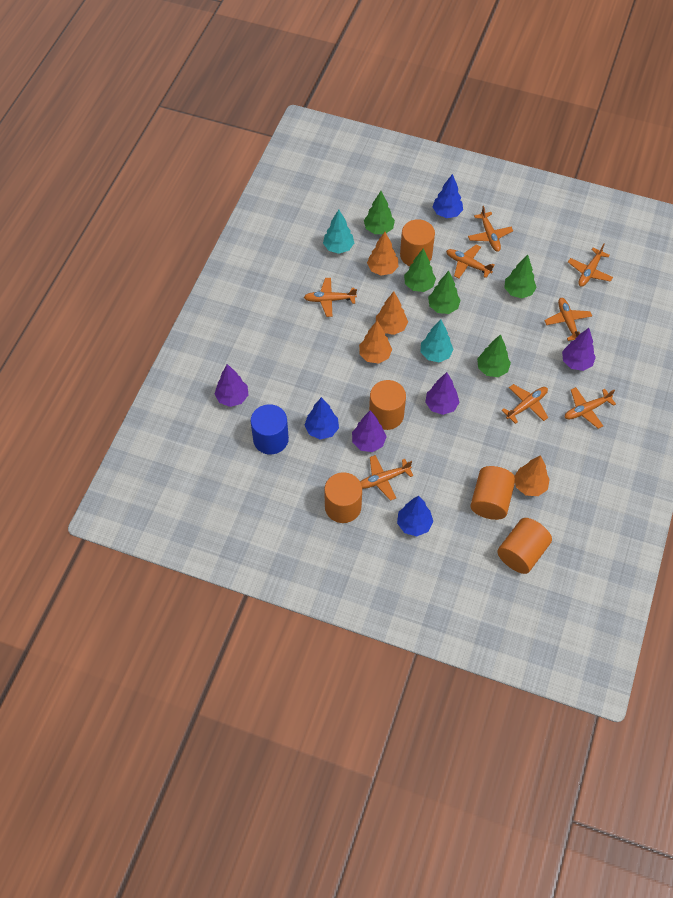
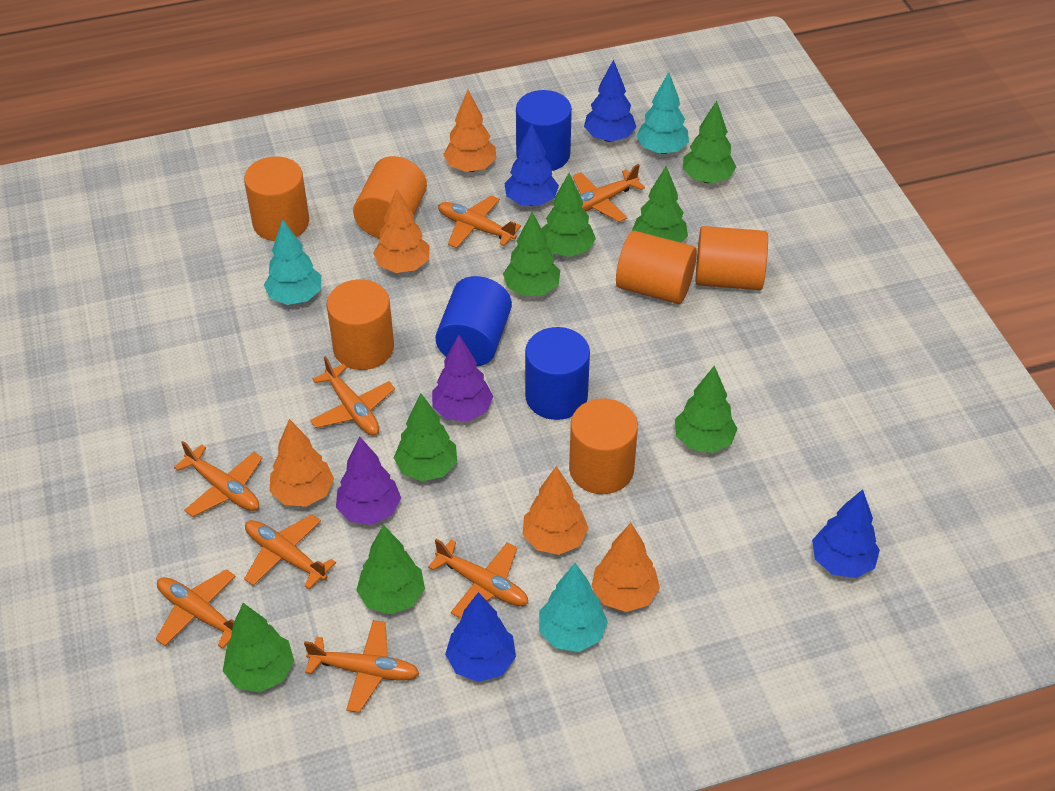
blue cylinder: [251,404,289,455] = 1 -> [435,276,512,366] [516,90,572,171] [525,327,590,420] = 3
blue tree: [304,397,339,439] [397,496,433,537] [432,174,463,218] = 3 -> [445,592,516,682] [504,123,559,206] [584,59,636,142] [812,489,880,578] = 4
green tree: [364,191,395,234] [404,248,436,292] [428,271,461,314] [477,334,511,377] [504,255,537,298] = 5 -> [223,603,294,692] [356,525,425,614] [394,394,457,481] [503,212,560,296] [541,173,596,257] [632,166,688,243] [675,365,738,453] [683,101,736,183] = 8
orange cylinder: [324,472,362,523] [369,380,406,430] [400,219,435,266] [470,466,516,520] [497,518,552,574] = 5 -> [244,156,309,241] [327,279,394,370] [353,156,427,239] [569,398,638,494] [616,231,697,304] [695,226,768,290] = 6
orange tree: [359,321,392,364] [367,232,399,276] [376,291,408,335] [515,455,550,496] = 4 -> [270,419,334,507] [373,188,430,273] [443,90,496,172] [523,466,589,555] [591,523,660,612] = 5
purple tree: [215,364,248,407] [352,410,387,452] [425,372,460,415] [562,328,596,371] = 4 -> [336,436,401,525] [432,335,493,421] = 2
turquoise tree: [323,210,354,254] [421,319,454,362] = 2 -> [264,219,321,305] [539,563,608,652] [636,72,689,154] = 3

